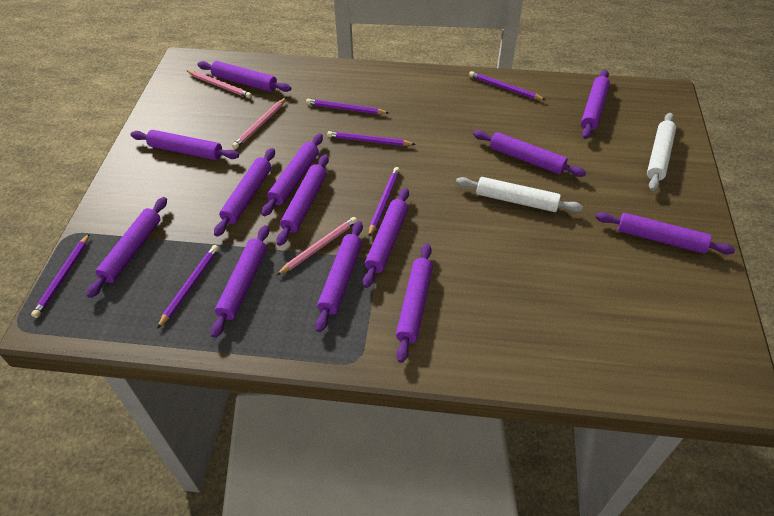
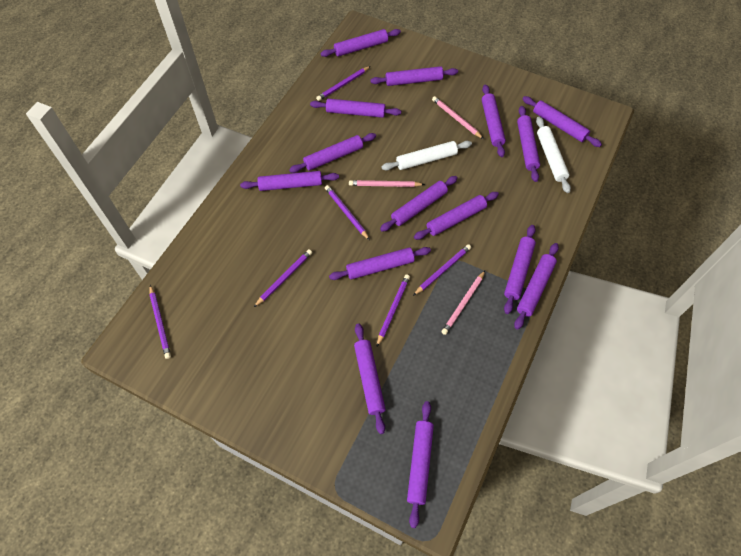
purple rolling pin: [87,197,167,298] [131,130,239,160] [197,61,291,92] [211,225,269,338] [214,148,275,237] [262,133,323,216] [277,154,329,246] [315,221,363,332] [363,188,409,288] [396,243,433,363] [473,130,586,177] [581,70,610,139] [595,212,735,254] = 13 -> [240,171,339,191] [289,133,376,173] [310,99,401,118] [321,29,401,57] [329,247,431,280] [354,323,386,434] [370,66,458,86] [380,176,458,232] [407,401,434,528] [414,192,499,240] [482,85,506,157] [504,225,536,314] [514,243,559,330] [517,106,540,182] [522,96,602,147] = 15

